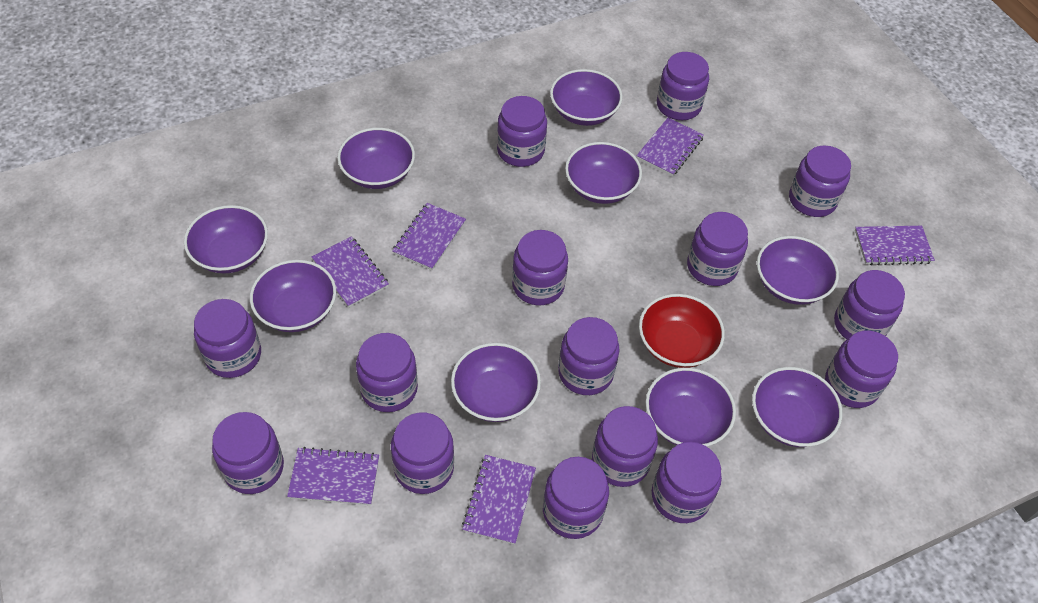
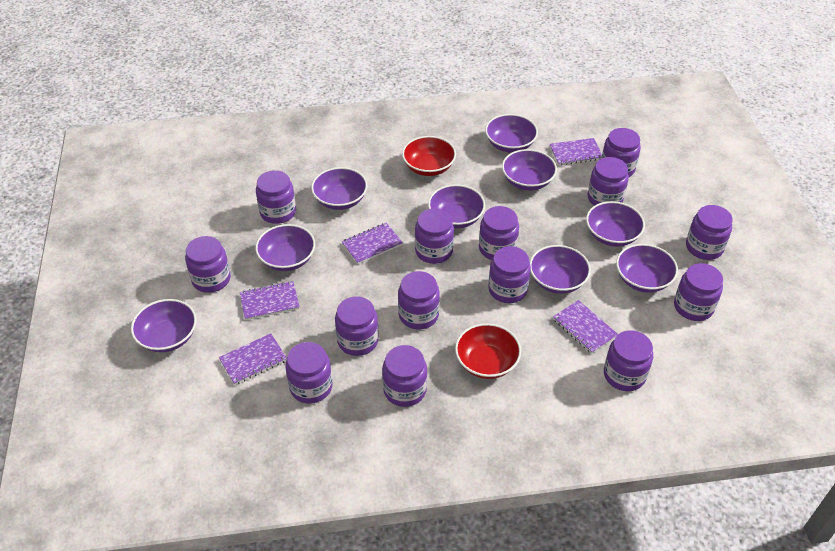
purple jar: [194,299,261,378] [212,412,284,494] [356,333,418,412] [391,412,454,494] [497,96,547,167] [512,230,568,305] [543,457,609,539] [558,317,620,395] [592,406,658,487] [652,442,722,523] [657,52,709,120] [687,212,748,286] [789,145,851,217] [825,331,898,408] [834,270,905,339] = 15 -> [185,236,231,293] [256,170,296,224] [285,342,333,404] [335,296,379,356] [382,345,427,407] [398,271,440,329] [415,208,454,264] [479,206,519,260] [488,246,531,303] [588,157,629,206] [601,128,641,177] [604,330,653,391] [674,263,723,321] [686,205,733,260] = 14
purple notebook: [287,447,379,505] [312,236,389,308] [392,203,466,270] [462,455,536,545] [636,118,704,176] [855,226,935,265] = 6 -> [219,333,287,385] [240,281,300,320] [342,223,403,264] [550,138,602,165] [553,300,618,354] = 5
red bowl: [639,294,725,368] = 1 -> [402,136,456,176] [455,323,521,379] = 2

